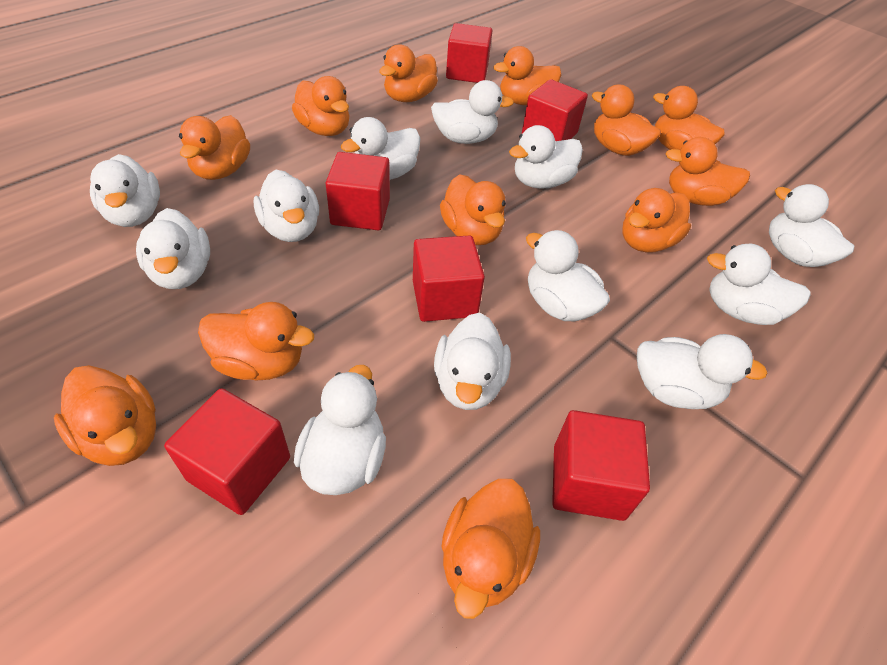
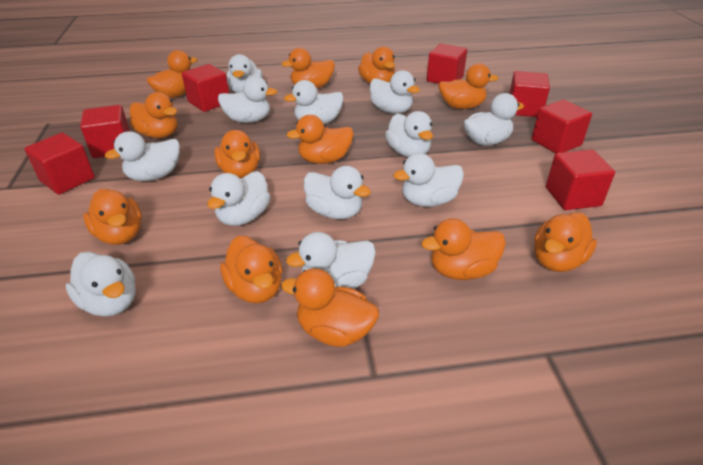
red cube: [164,388,290,515] [326,152,390,230] [413,236,485,322] [446,23,492,83] [522,79,588,141] [552,410,650,521] = 6 -> [24,133,95,195] [80,105,130,158] [182,64,229,112] [427,43,467,84] [509,71,550,117] [532,100,592,153] [546,149,615,210] = 7

